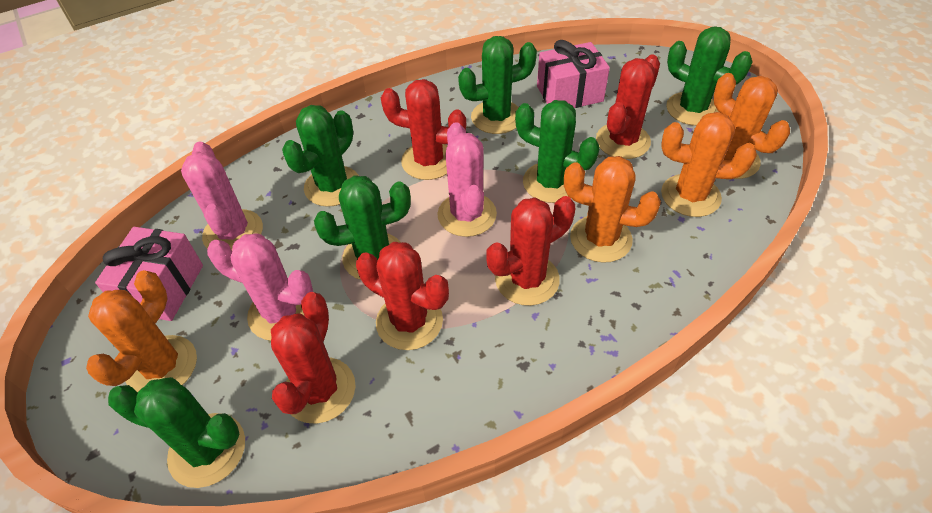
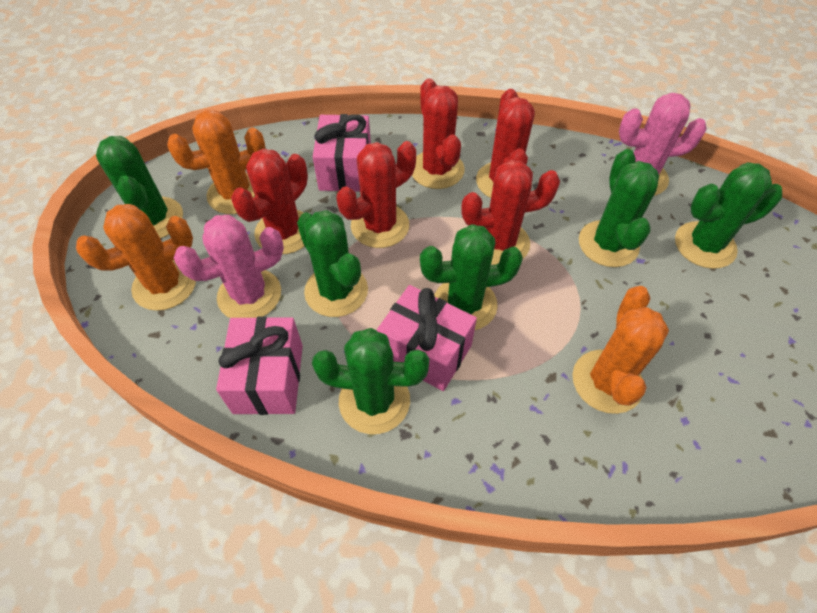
orange cactus: [86,270,197,392] [564,156,661,263] [661,112,757,217] [714,73,790,179] = 4 -> [76,204,196,311] [167,110,266,214] [572,286,669,414] = 3
pink cactus: [181,141,263,250] [207,233,313,341] [437,122,497,237] = 3 -> [174,215,284,318] [619,93,707,196] = 2
pink gift: [95,227,203,321] [537,40,610,108] = 2 -> [216,316,303,415] [313,114,371,192] [377,285,477,391] = 3

